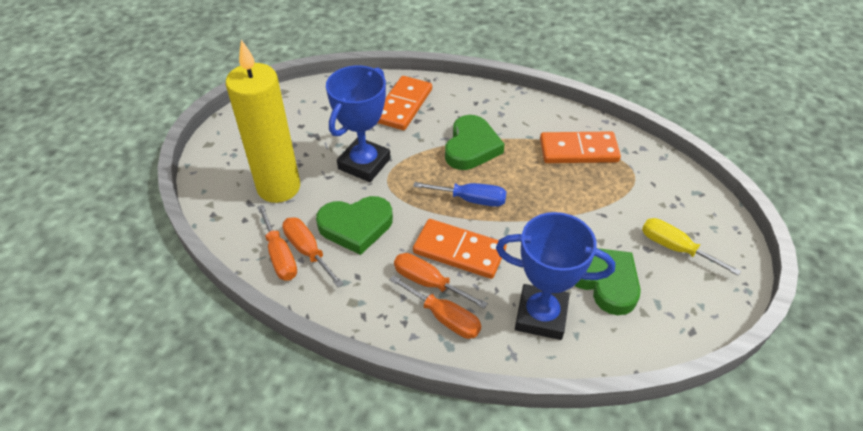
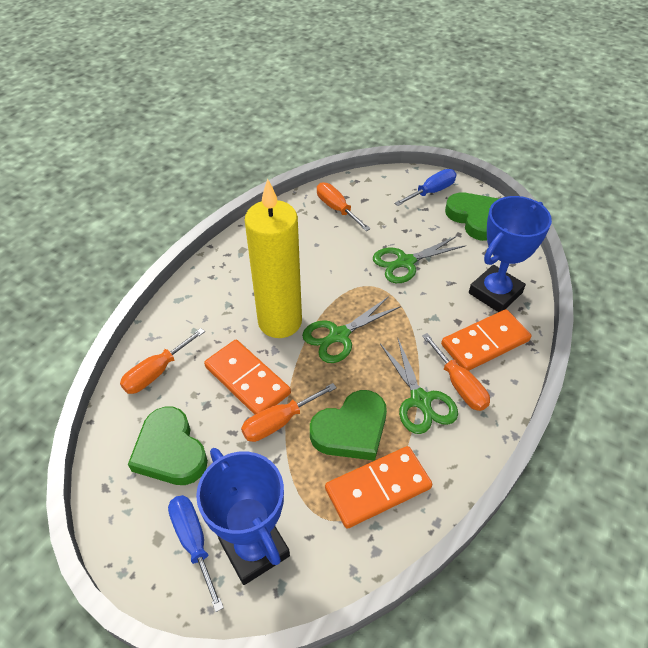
blue screwdriver: [413,182,507,207] = 1 -> [168,495,224,612] [394,169,457,206] = 2
green scissors: none = 0 -> [302,296,401,363] [373,236,466,283] [380,339,458,434] = 3
yellow screwdriver: [642,218,741,276] = 1 -> none = 0

